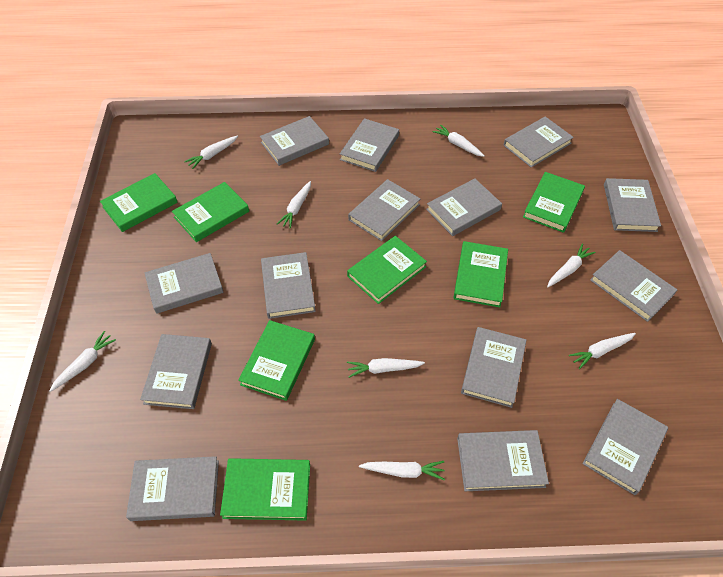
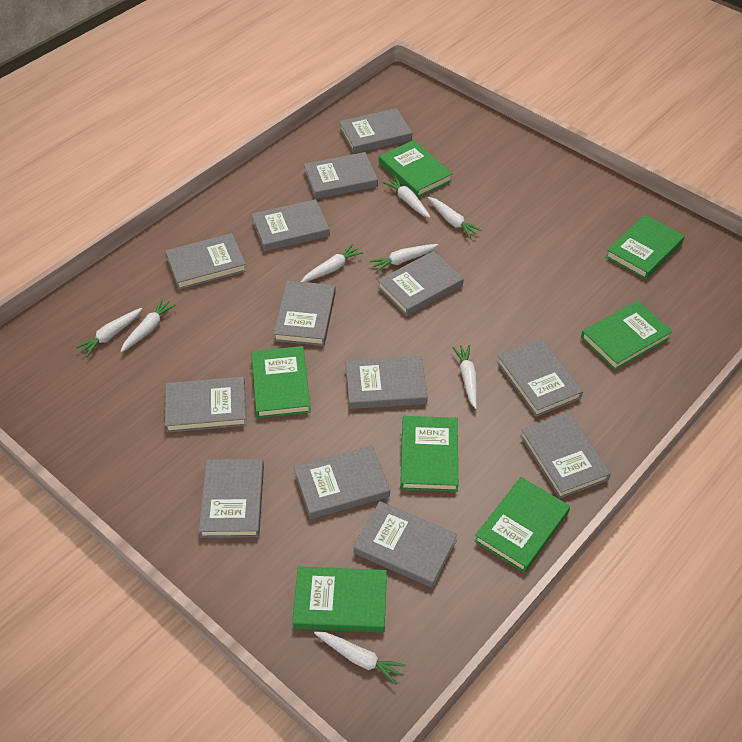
grey book: [126,456,219,521] [140,334,212,409] [145,253,224,314] [260,116,329,165] [261,252,316,319] [340,118,399,172] [348,179,420,241] [426,178,502,236] [457,430,549,491] [461,327,526,408] [503,116,574,168] [583,399,668,495] [590,250,677,322] [604,178,661,232] = 14 -> [165,233,247,290] [165,377,247,433] [199,459,264,538] [251,199,330,251] [274,281,336,346] [294,445,390,519] [304,152,378,199] [339,108,412,154] [346,356,428,409] [353,501,457,588] [378,251,464,316] [497,338,583,417] [520,412,611,499] = 13

